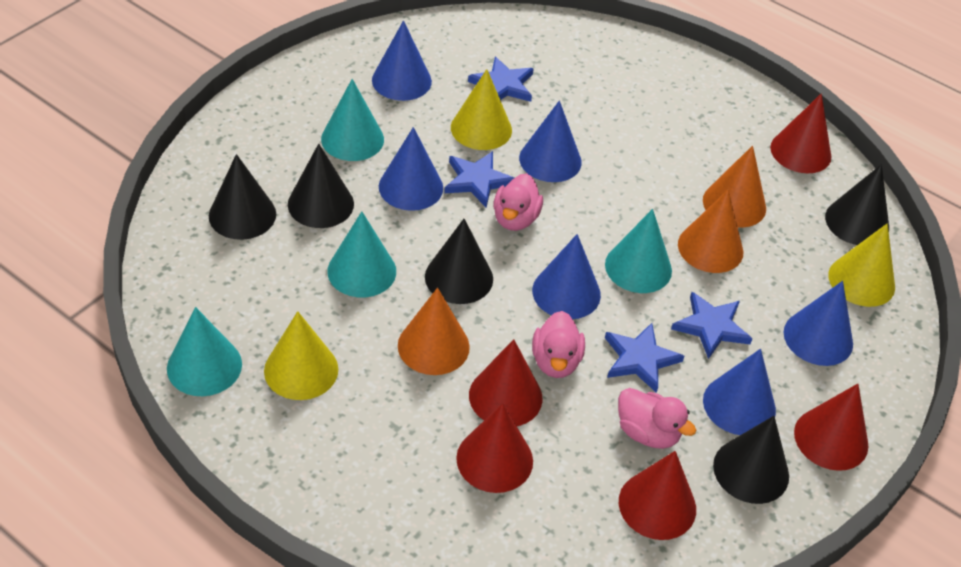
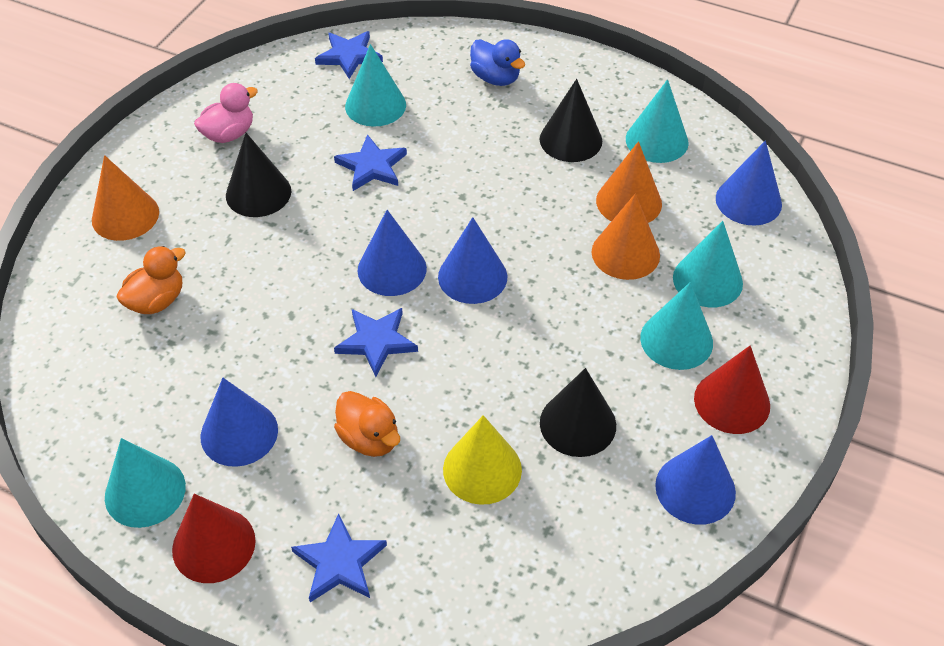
black cone: [209,154,276,240] [288,144,354,228] [425,219,493,304] [713,416,789,504] [825,164,889,245] = 5 -> [226,133,291,217] [540,79,602,162] [540,368,616,457] = 3
blue cone: [372,20,432,101] [379,127,443,211] [519,100,582,182] [532,234,601,319] [703,349,776,435] [783,281,853,366] = 6 -> [201,378,278,467] [357,210,427,296] [438,217,507,304] [655,435,736,525] [716,140,782,226] = 5
blue duck: none = 0 -> [470,39,525,86] = 1
orange duck: none = 0 -> [117,246,186,314] [334,391,400,457] = 2
pink duck: [493,174,543,231] [532,311,585,378] [618,388,696,449] = 3 -> [194,83,258,143] = 1
red cone: [456,403,533,493] [469,339,543,426] [619,451,696,540] [770,94,831,173] [794,384,869,471] = 5 -> [172,494,256,583] [694,345,770,434] = 2
turquoise cone: [167,307,242,396] [321,79,384,161] [327,211,396,297] [605,209,672,293] = 4 -> [105,438,186,528] [345,44,406,127] [626,79,689,163] [640,282,713,370] [673,221,743,307] = 5
yellow cone: [264,311,338,400] [451,69,512,150] [828,223,895,307] = 3 -> [443,415,522,505] = 1

